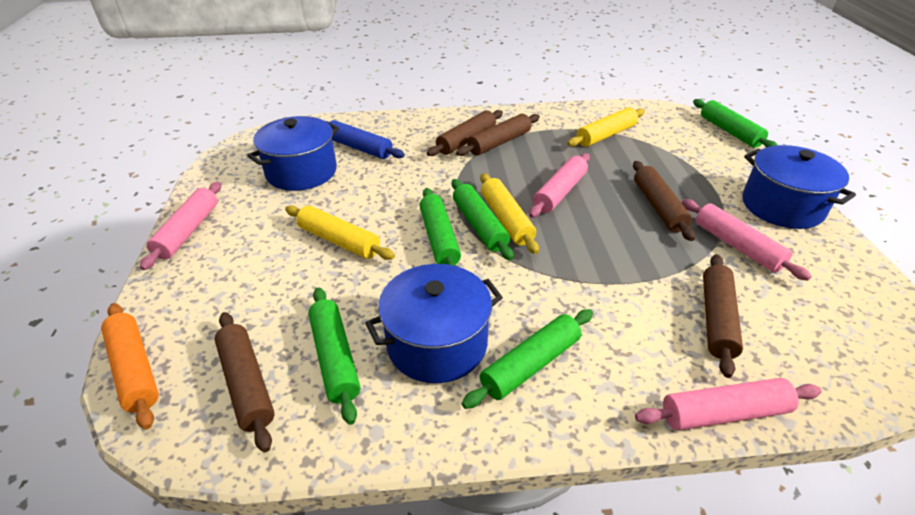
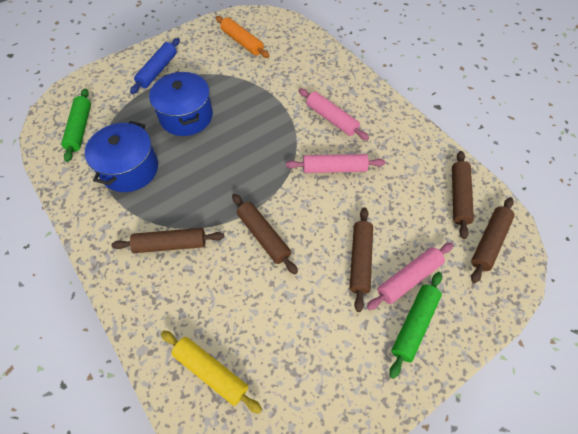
blue pot: [247,116,339,191] [366,264,503,383] [742,145,856,229] = 3 -> [85,121,158,192] [149,72,213,136] = 2
green rolling pin: [308,287,360,425] [419,188,461,266] [452,179,514,261] [462,309,593,409] [693,99,777,148] = 5 -> [61,89,91,162] [389,272,442,379] = 2
pink rolling pin: [140,182,221,270] [529,153,590,218] [635,378,822,430] [682,199,812,281] = 4 -> [286,154,385,173] [299,89,369,140] [367,243,453,310] = 3
yellow rolling pin: [285,205,395,260] [480,173,539,254] [567,108,645,147] = 3 -> [161,330,262,414] = 1

